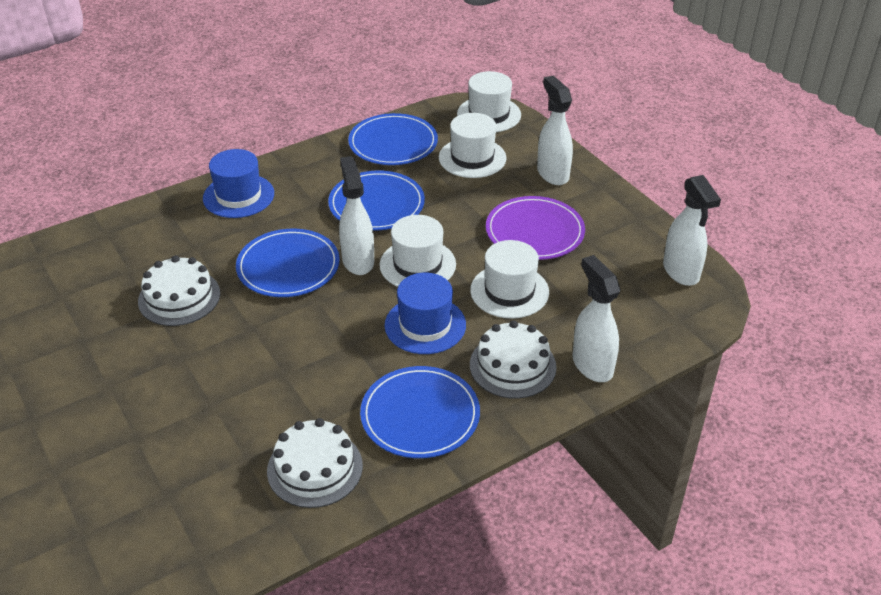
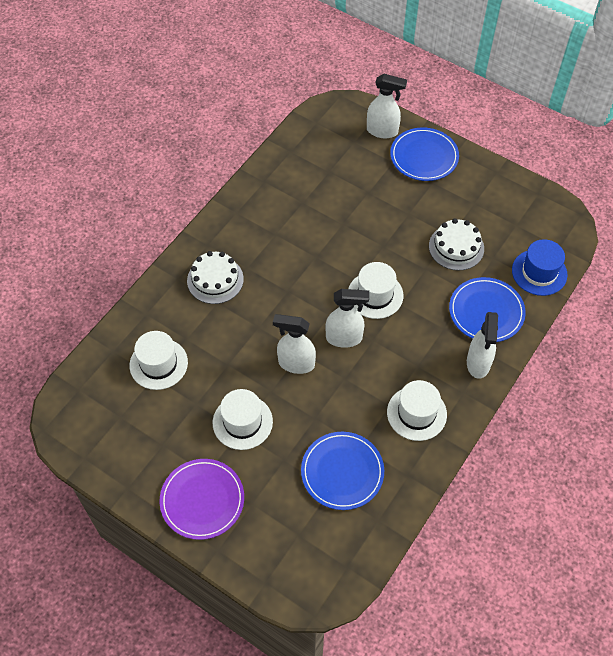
blue hat: [203,149,274,218] [384,273,466,354] = 2 -> [512,239,568,296] = 1
blue plate: [236,229,340,297] [328,171,425,230] [348,113,438,165] [360,366,480,458] = 4 -> [301,432,384,510] [390,127,459,181] [449,277,526,342] = 3
white cake: [138,256,220,326] [267,418,363,508] [470,321,557,399] = 3 -> [187,251,244,304] [429,218,484,271] = 2

